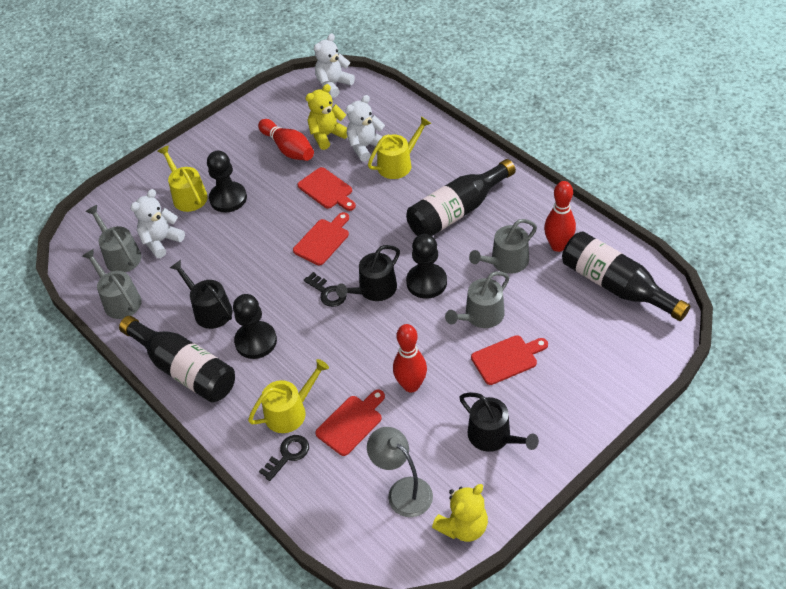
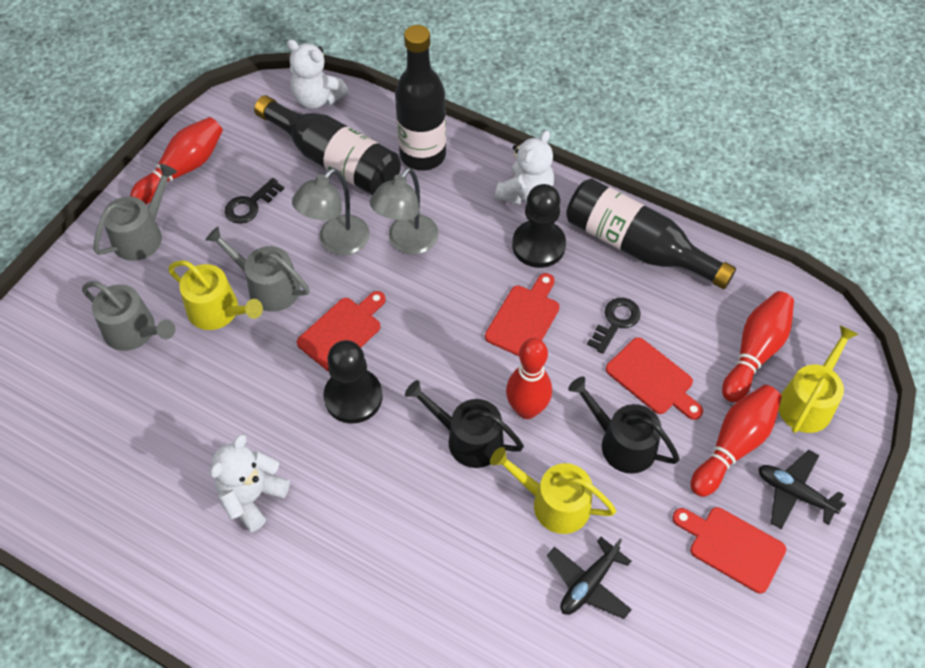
black pawn: [207,151,247,213] [233,294,277,359] [406,234,447,298] = 3 -> [324,340,382,424] [512,184,566,268] = 2
black plane: none = 0 -> [547,537,632,619] [758,450,847,529] = 2
black watering can: [170,260,233,329] [336,245,400,301] [459,393,539,452] = 3 -> [405,380,524,468] [568,376,680,474] = 2
grey lamp: [367,427,433,517] = 1 -> [292,168,370,255] [370,167,439,254] = 2
grey watering can: [82,249,141,319] [85,205,142,272] [445,271,510,328] [469,219,537,274] = 4 -> [82,281,175,351] [93,164,177,261] [205,227,310,312] = 3
red bowling pin: [258,119,314,161] [393,324,427,393] [544,181,576,252] = 3 -> [130,117,223,204] [506,338,552,419] [691,385,782,497] [722,291,794,402] = 4
yellow teddy bear: [306,84,347,150] [432,484,488,542] = 2 -> none = 0

